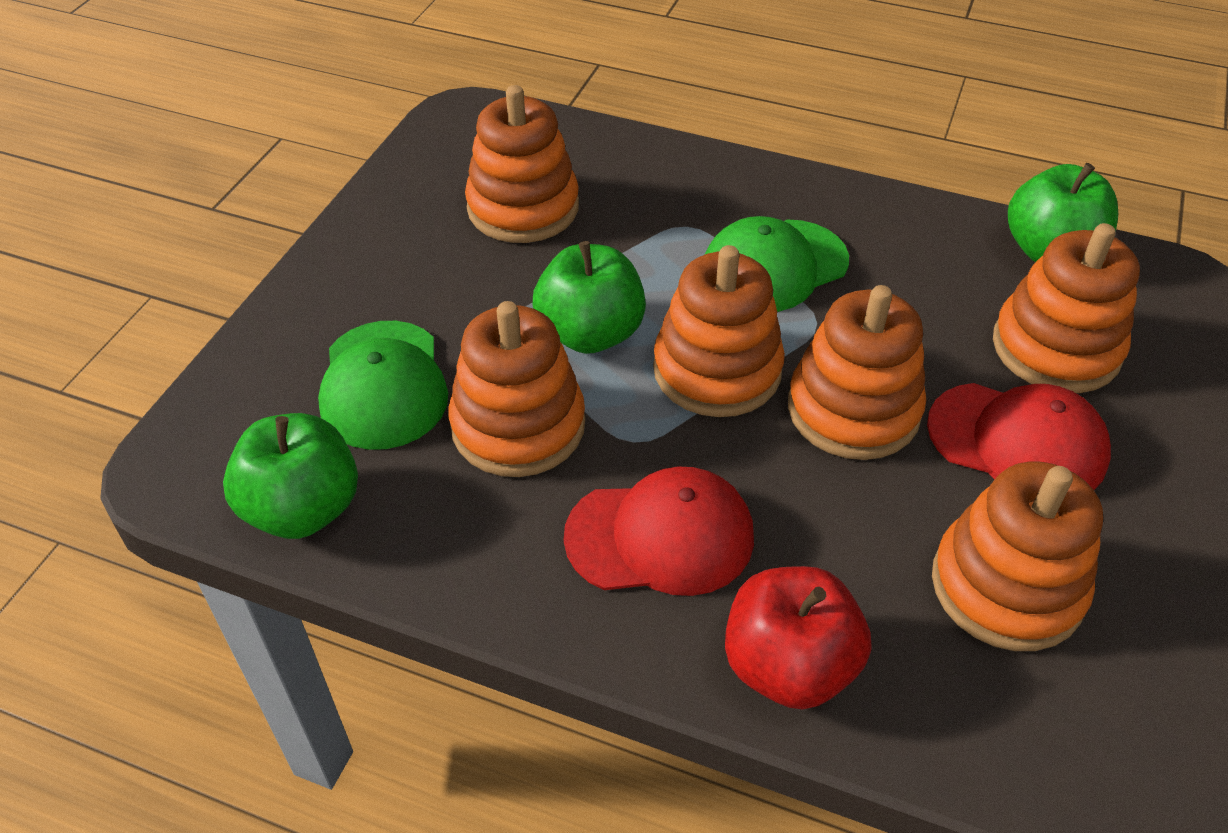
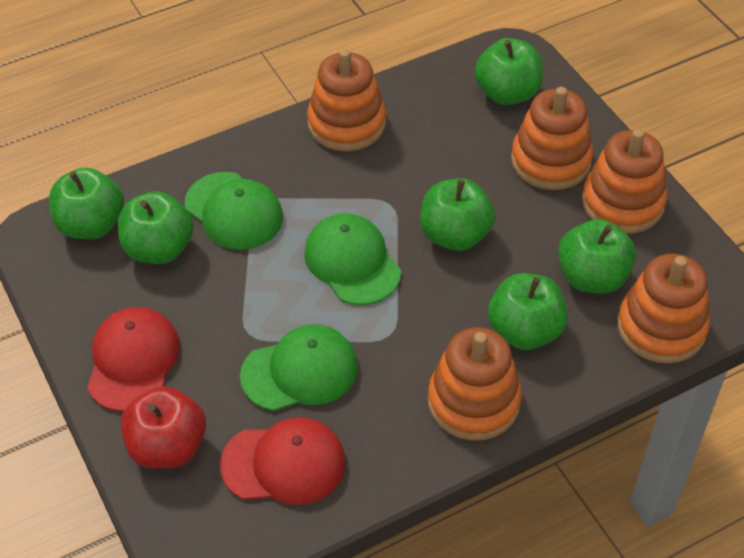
green apple: [223,413,358,539] [533,241,646,354] [1008,163,1118,262] = 3 -> [49,167,124,239] [118,191,194,264] [420,178,495,251] [475,38,543,105] [488,273,568,350] [558,219,636,294] = 6
green cap: [318,321,448,450] [705,216,849,312] = 2 -> [185,172,283,250] [240,324,358,411] [304,213,401,305] = 3
orange stacking toy: [449,301,585,477] [465,85,579,243] [653,245,785,417] [788,285,926,460] [932,461,1103,651] [993,223,1140,393] = 6 -> [307,49,386,151] [428,327,522,441] [511,87,593,190] [582,129,667,234] [617,254,710,364] = 5

